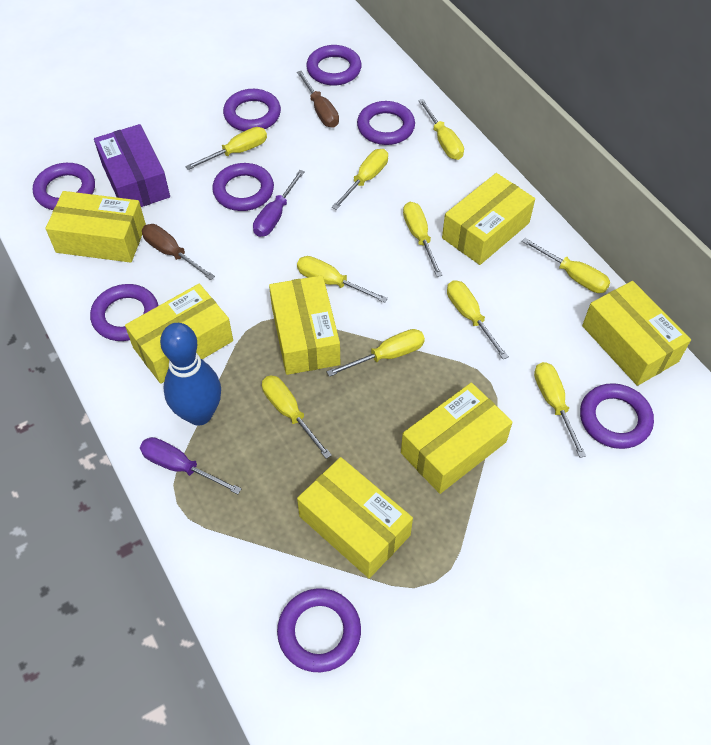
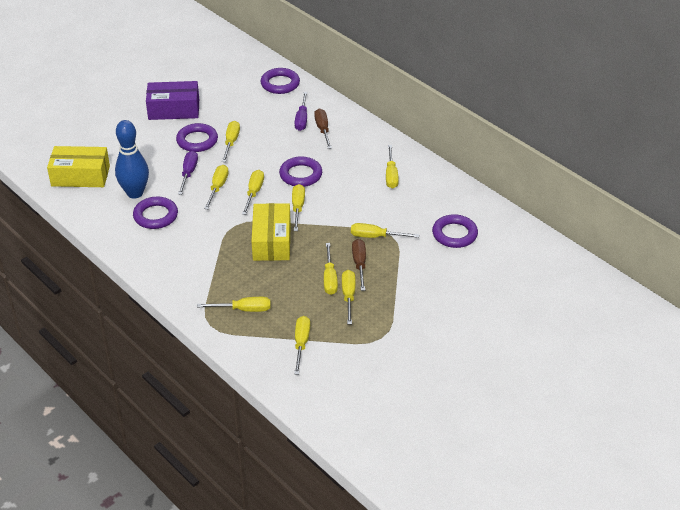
purple ring: [33,163,95,210] [90,284,158,341] [212,163,274,211] [223,89,281,131] [277,588,361,672] [306,45,362,85] [357,101,415,145] [580,383,654,449] = 8 -> [133,197,178,229] [176,123,218,152] [261,68,300,94] [279,156,322,187] [432,214,478,248] = 5
yellow box: [45,191,146,263] [125,284,233,384] [269,275,340,375] [297,457,413,578] [401,383,513,494] [442,173,535,265] [582,281,691,386] = 7 -> [47,146,110,187] [251,203,291,261] = 2

